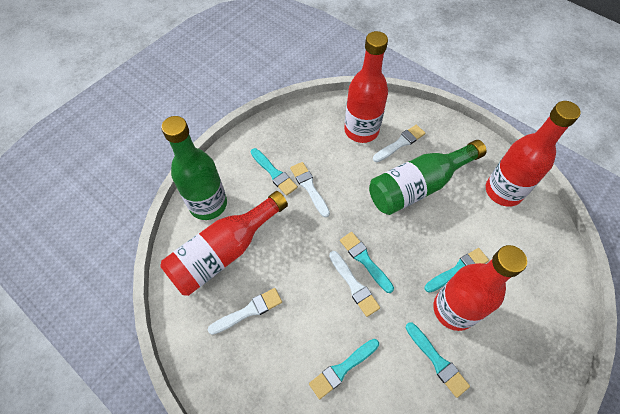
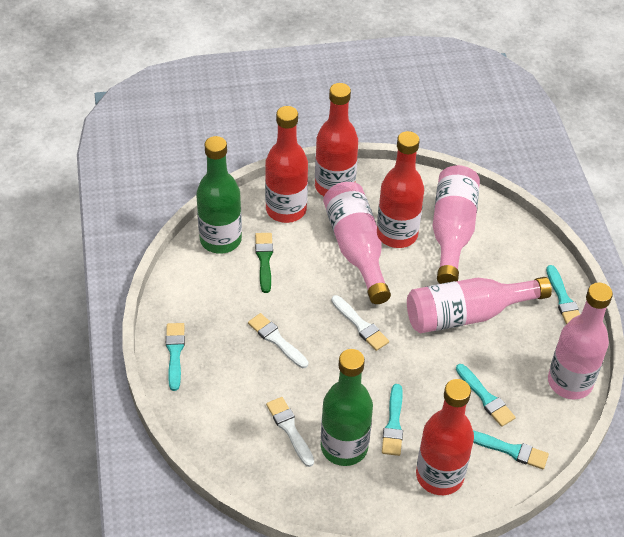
green brush: none = 0 -> [255,233,273,293] = 1
pink bottle: none = 0 -> [323,182,391,304] [407,277,552,333] [433,165,480,284] [548,282,613,399] = 4
white brush: [208,288,282,335] [290,162,330,217] [329,251,380,317] [373,125,425,162] = 4 -> [248,313,308,368] [266,397,314,467] [331,295,389,351] = 3

